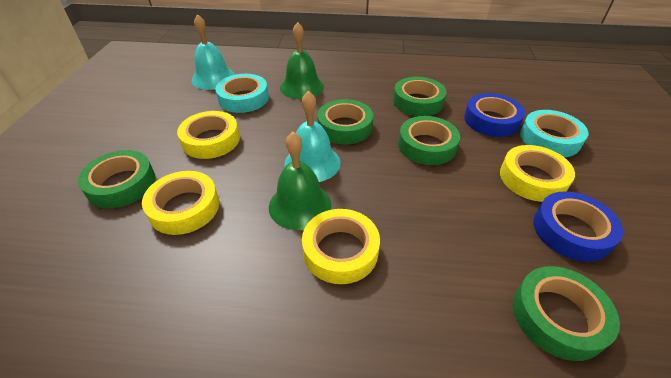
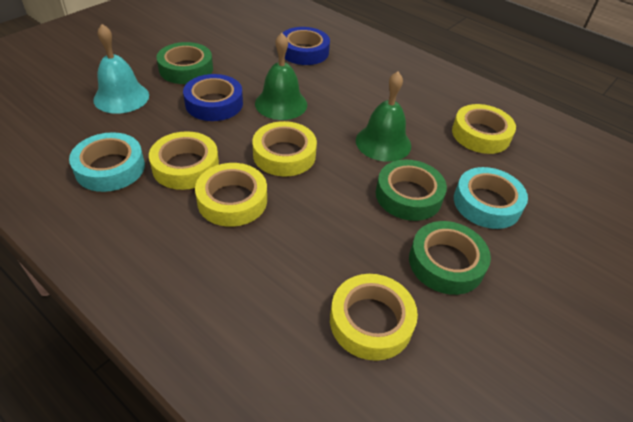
green tape: [78,150,156,208] [317,99,373,144] [393,77,447,116] [398,116,460,165] [513,266,620,361] = 5 -> [156,42,213,84] [376,160,447,221] [409,221,491,295] = 3
turquoise bell: [192,14,235,90] [284,91,341,182] = 2 -> [93,24,149,114] = 1
yellow tape: [142,171,219,235] [177,111,240,159] [302,209,380,284] [500,145,575,202] = 4 -> [149,131,219,190] [195,163,267,227] [252,121,317,176] [330,274,418,361] [452,104,516,154] = 5

